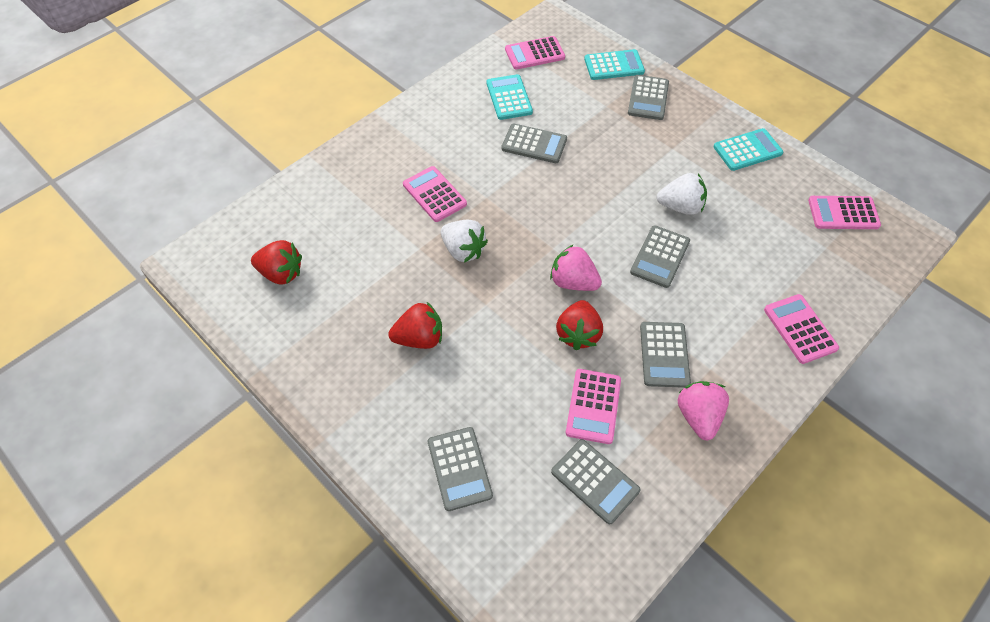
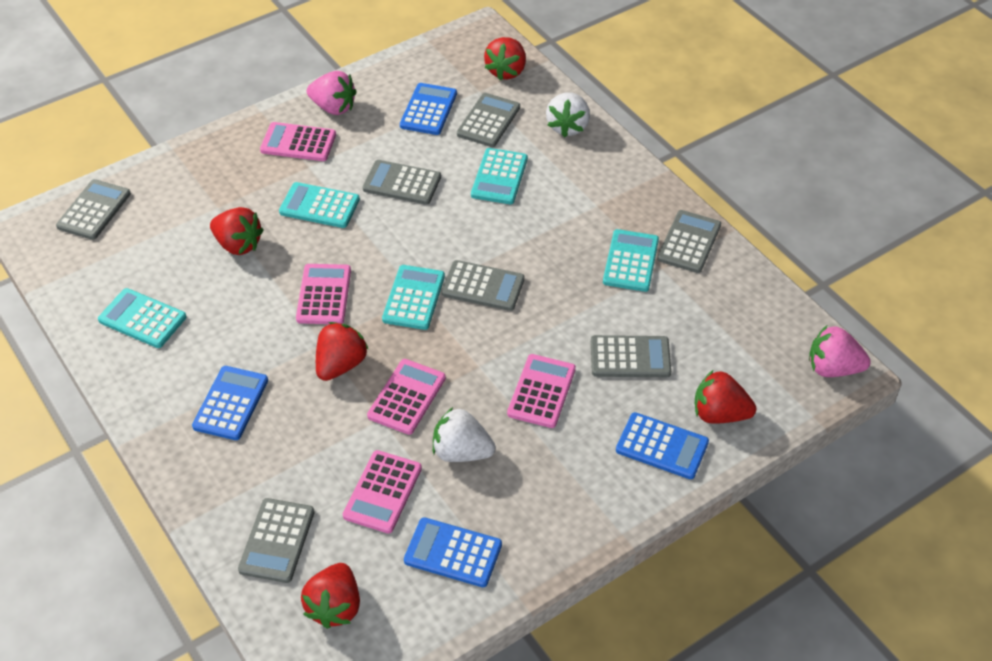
blue calculator: none = 0 -> [192,366,268,440] [400,83,457,135] [404,517,502,587] [616,412,709,479] = 4
grey calculator: [428,427,493,511] [501,123,567,163] [551,439,641,524] [628,75,669,120] [630,225,690,288] [640,322,691,388] = 6 -> [56,179,131,240] [238,498,314,583] [363,160,441,205] [441,260,525,311] [457,93,520,147] [591,335,671,377] [657,210,721,273] = 7
red strawberry: [251,240,302,285] [388,302,442,349] [556,300,603,350] = 3 -> [210,207,264,255] [301,563,360,629] [316,322,369,381] [484,37,526,81] [695,370,756,424] = 5
turquoise calculator: [487,74,533,120] [584,49,645,80] [714,128,783,171] = 3 -> [98,288,187,348] [279,182,360,228] [382,265,445,330] [471,148,528,204] [603,229,659,292] = 5

